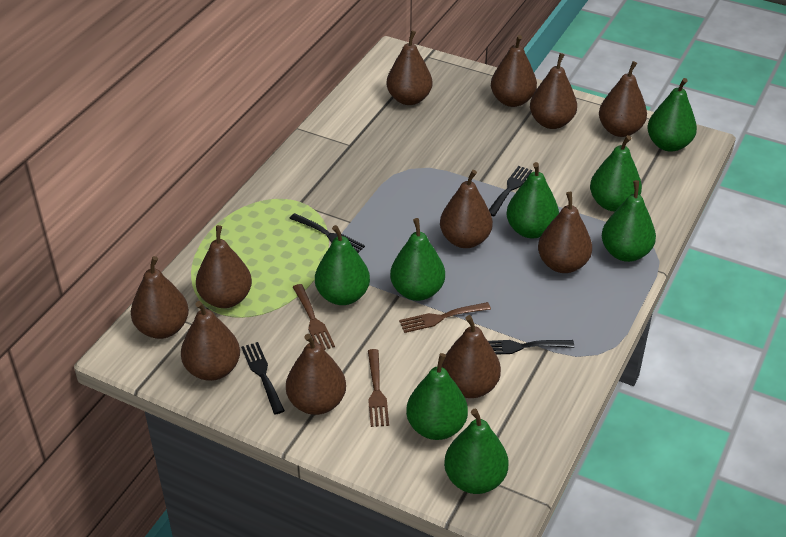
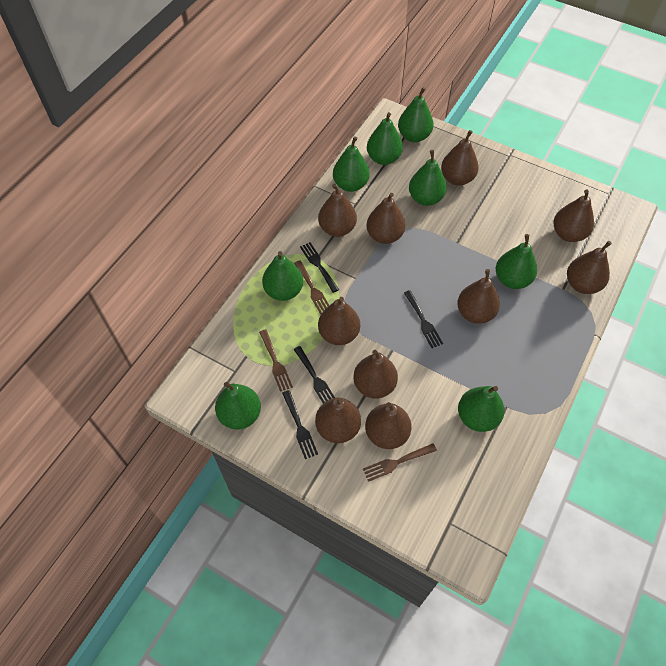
brown pear: [131,256,189,339] [181,301,240,381] [196,225,252,308] [286,334,346,415] [386,31,432,105] [440,170,493,248] [442,315,501,398] [491,35,537,107] [530,53,577,129] [538,192,592,273] [599,61,647,137] = 11 -> [315,397,361,443] [318,184,357,237] [318,297,360,345] [353,350,398,399] [365,402,412,449] [366,193,406,244] [441,130,479,186] [457,269,500,324] [554,190,594,242] [567,241,612,294] = 10

